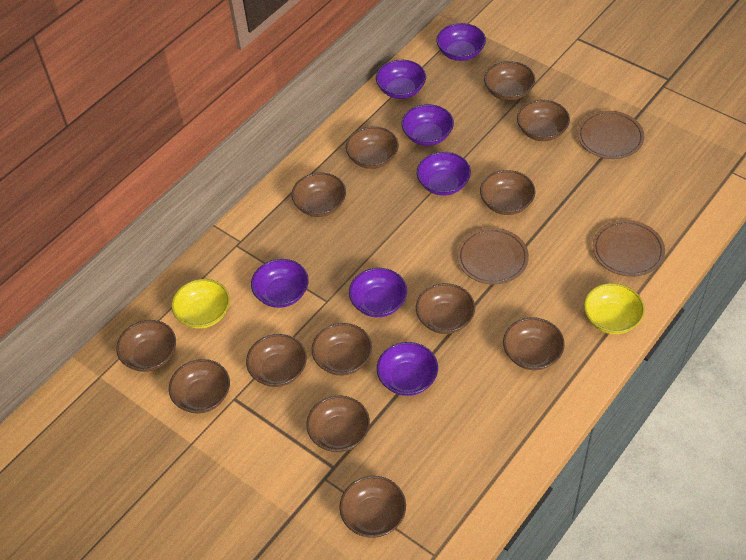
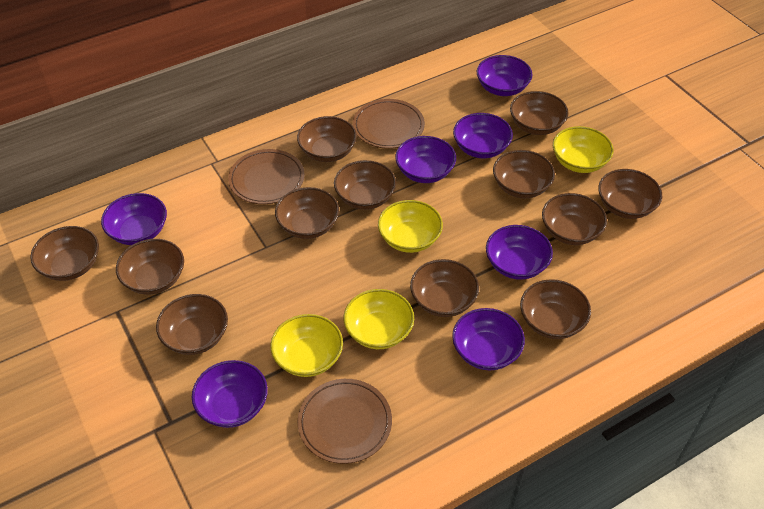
brown bowl: [116,320,176,372] [169,359,230,414] [246,334,307,387] [292,173,346,217] [307,395,370,452] [312,323,372,376] [339,476,406,538] [346,126,399,169] [416,283,475,334] [480,170,535,215] [484,61,535,101] [503,317,565,370] [517,100,570,141] = 13 -> [30,226,99,281] [116,239,184,295] [156,294,228,355] [275,187,339,239] [297,116,357,162] [334,160,396,210] [410,259,479,317] [493,150,555,198] [510,91,569,135] [520,279,591,339] [542,193,607,245] [598,169,662,219] = 12
yellow bowl: [171,279,230,329] [584,283,645,334] = 2 -> [270,314,343,377] [344,289,414,349] [378,200,443,253] [553,126,614,173] = 4

